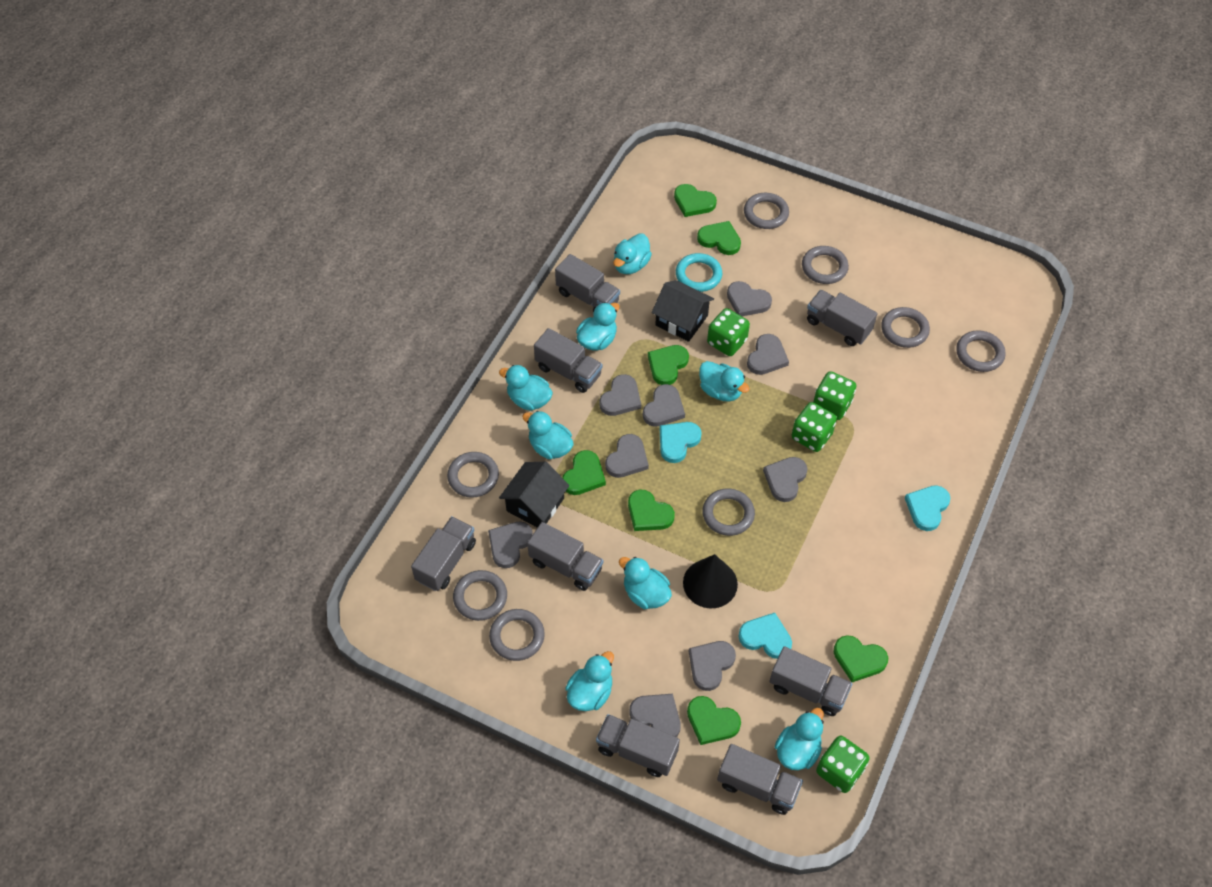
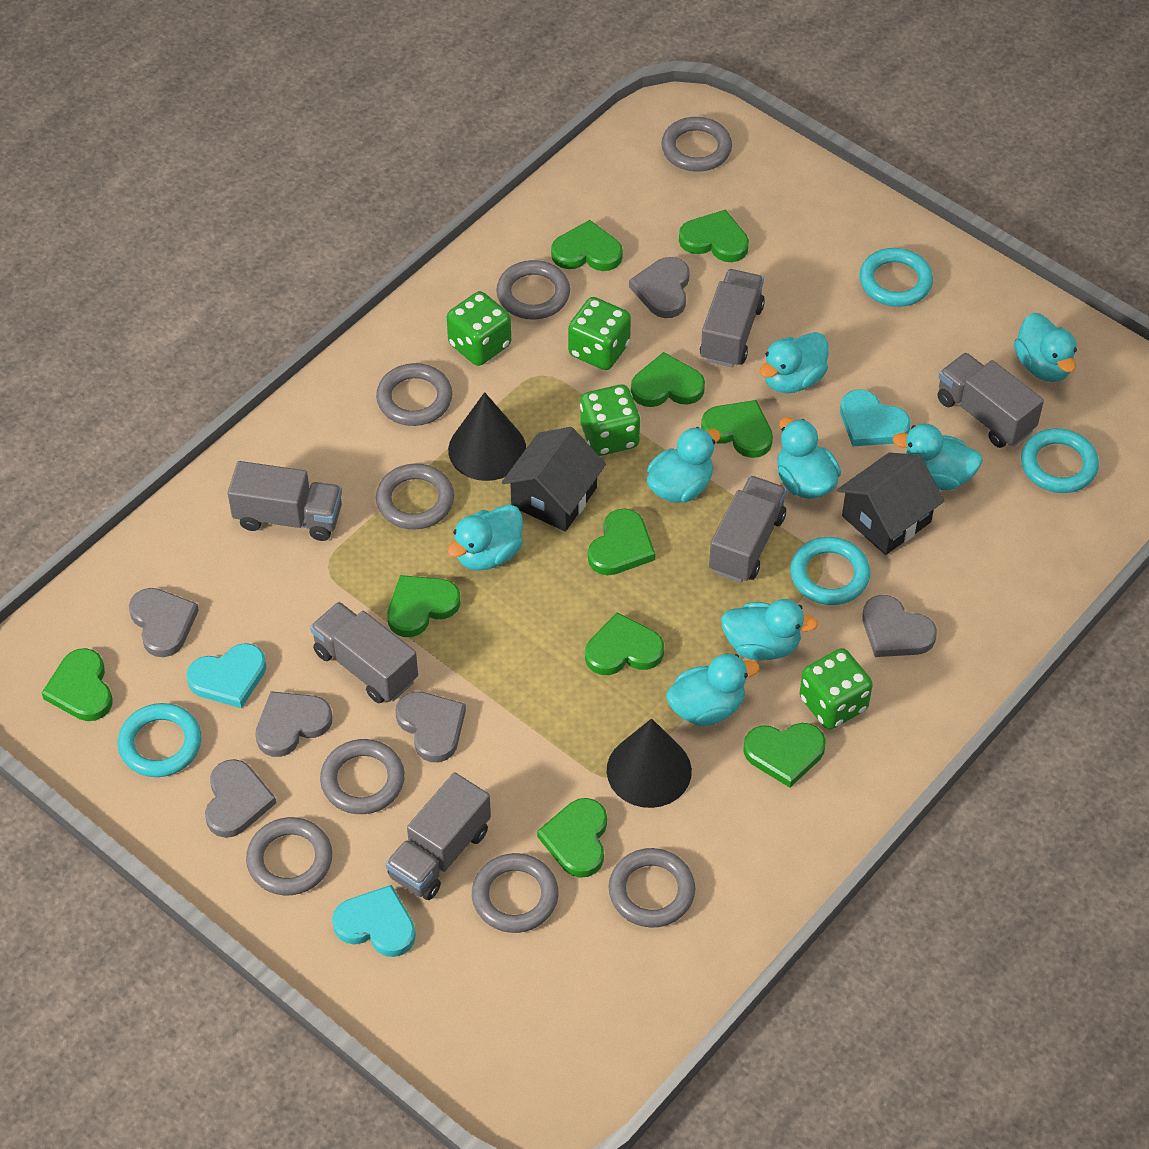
black cone: [683,554,738,608] = 1 -> [448,392,526,481] [607,718,692,808] = 2
green heart: [562,450,606,495] [628,490,675,531] [648,345,689,385] [674,184,717,217] [687,696,741,745] [697,221,741,255] [834,635,888,682] = 7 -> [42,648,112,721] [387,575,460,637] [537,798,607,878] [551,220,623,271] [585,613,664,675] [588,509,655,575] [631,352,705,407] [679,210,749,262] [701,400,773,458] [743,723,826,788] = 10
grey heart: [488,522,533,568] [599,374,641,416] [605,434,649,478] [629,694,681,737] [643,384,685,427] [689,641,736,691] [727,281,772,316] [747,334,789,375] [763,457,808,502] = 9 -> [129,588,199,657] [205,759,276,838] [255,691,332,757] [395,691,466,762] [629,257,690,318] [862,595,937,657] = 6
grey truck: [411,516,476,591] [527,522,603,591] [534,328,603,393] [555,254,620,312] [596,714,680,777] [717,744,803,815] [769,646,852,716] [807,290,877,346] = 8 -> [228,461,342,541] [310,602,418,703] [385,772,491,900] [700,269,765,367] [709,476,787,582] [937,353,1044,448] = 6
turquoise ring: [676,253,722,292] = 1 -> [118,703,201,777] [790,537,870,605] [859,248,933,307] [1021,428,1099,493] = 4

